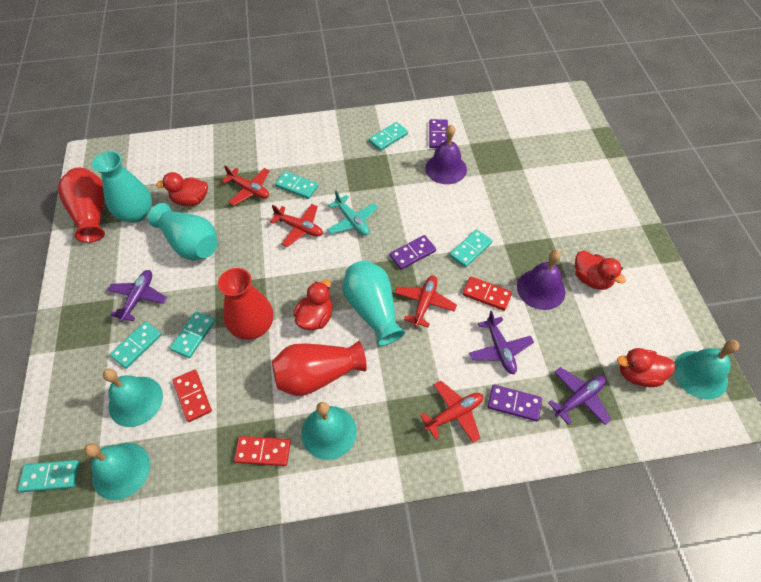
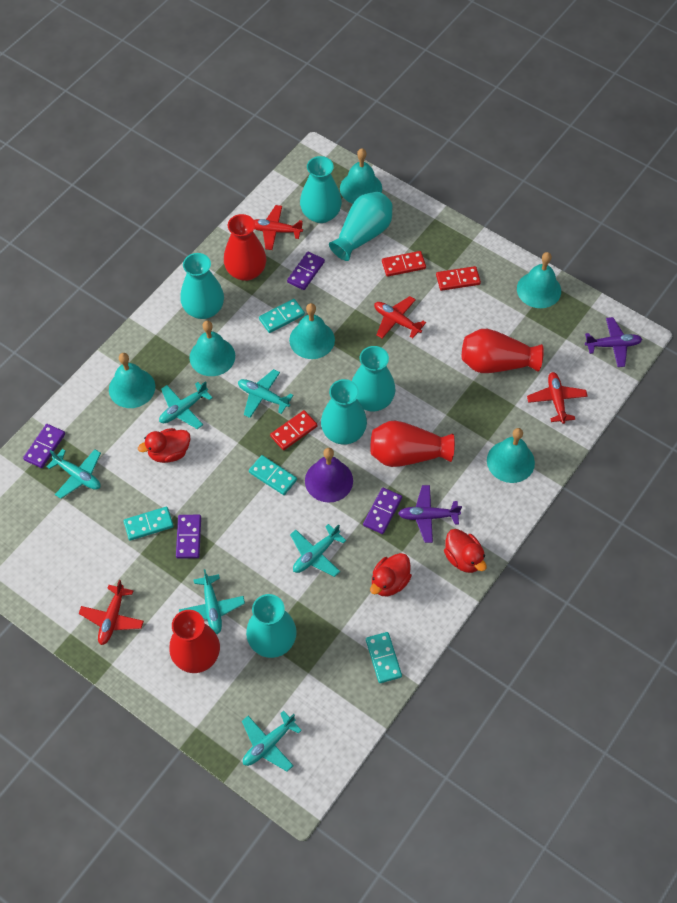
purple bell: [425,124,467,184] [517,250,566,310] = 2 -> [305,448,353,503] = 1
purple domino: [390,235,436,270] [429,119,448,148] [488,385,542,421] = 3 -> [23,424,65,468] [176,515,201,558] [287,252,325,290] [363,488,402,534] = 4
purple plane: [108,270,167,322] [469,311,534,374] [548,367,611,425] = 3 -> [398,485,462,543] [585,317,642,367] = 2
red duck: [156,172,208,206] [293,280,332,330] [575,250,626,290] [617,348,676,387] = 4 -> [138,428,191,463] [370,553,412,596] [444,529,486,573] = 3
red vase: [58,168,105,243] [218,268,273,340] [272,341,367,396] = 3 -> [169,610,220,673] [224,214,266,281] [370,421,455,467] [462,329,544,373] = 4
turquoise bell: [84,443,150,500] [103,369,163,427] [302,402,357,460] [674,340,740,400] = 4 -> [109,353,155,408] [190,321,235,376] [289,303,335,359] [340,148,382,204] [487,428,535,483] [517,252,561,308] = 6
turquoise domino: [18,460,79,492] [110,321,162,369] [170,311,215,358] [275,171,318,199] [369,122,408,151] [449,229,492,268] = 6 -> [123,507,174,541] [249,455,297,495] [259,299,305,333] [366,632,402,683] = 4
turquoise plane: [327,190,378,236] = 1 -> [47,449,101,499] [159,381,213,429] [179,569,245,634] [238,369,293,418] [242,711,302,772] [290,524,346,577] = 6
turquoise vase: [92,151,152,223] [148,203,217,260] [343,260,405,346] = 3 -> [180,253,224,319] [246,594,297,658] [300,156,342,223] [321,379,367,445] [329,192,393,261] [352,346,395,411] = 6

